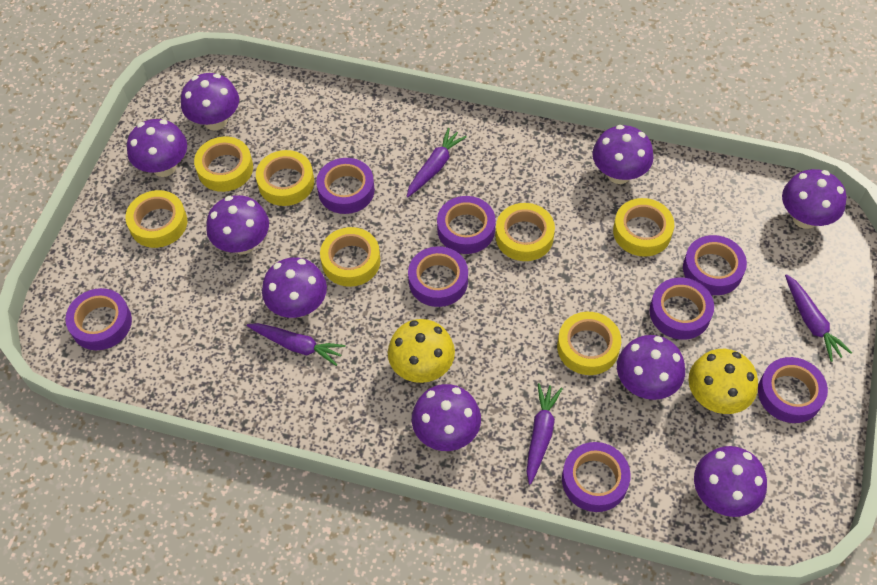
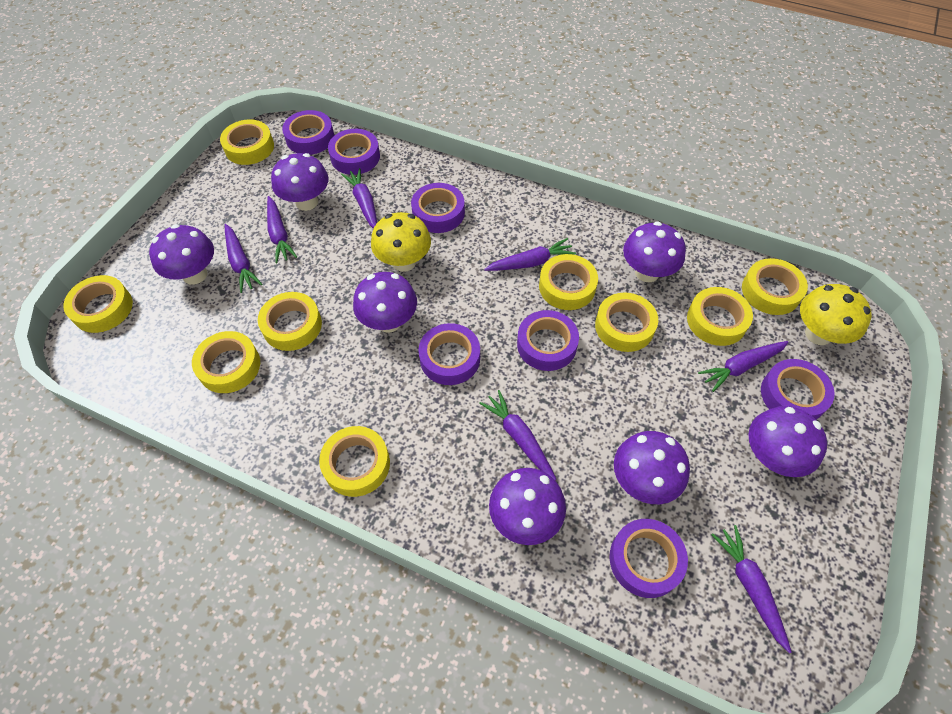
purple carrot: [247,323,346,366] [406,128,467,197] [526,383,563,484] [785,274,852,362] = 4 -> [225,224,262,293] [267,196,297,263] [341,168,377,229] [479,390,556,480] [484,238,576,271] [698,341,789,392] [711,525,792,653] = 7
purple mushroom: [127,119,187,177] [181,73,239,130] [206,195,269,254] [262,257,327,318] [412,384,481,451] [593,125,654,184] [617,335,685,400] [694,446,767,517] [782,169,846,229] = 9 -> [149,224,214,285] [271,153,329,211] [353,272,417,333] [489,468,566,545] [614,431,690,504] [623,221,686,282] [748,406,827,477] = 7
purple tape: [65,288,132,350] [316,158,375,214] [408,246,468,307] [437,196,496,254] [562,442,631,512] [650,277,714,340] [683,235,747,295] [758,357,828,423] = 8 -> [282,110,334,155] [328,129,380,175] [411,183,465,233] [418,323,480,385] [517,310,579,371] [609,519,688,598] [761,359,834,420] = 7
yellow tape: [125,190,187,248] [194,136,253,192] [256,150,314,206] [320,227,381,287] [495,203,555,261] [557,312,621,375] [613,198,674,257] = 7 -> [63,275,133,333] [192,331,260,393] [220,119,274,165] [258,292,322,351] [319,426,390,497] [539,254,598,310] [595,293,658,352] [687,287,753,346] [742,258,808,315] = 9

